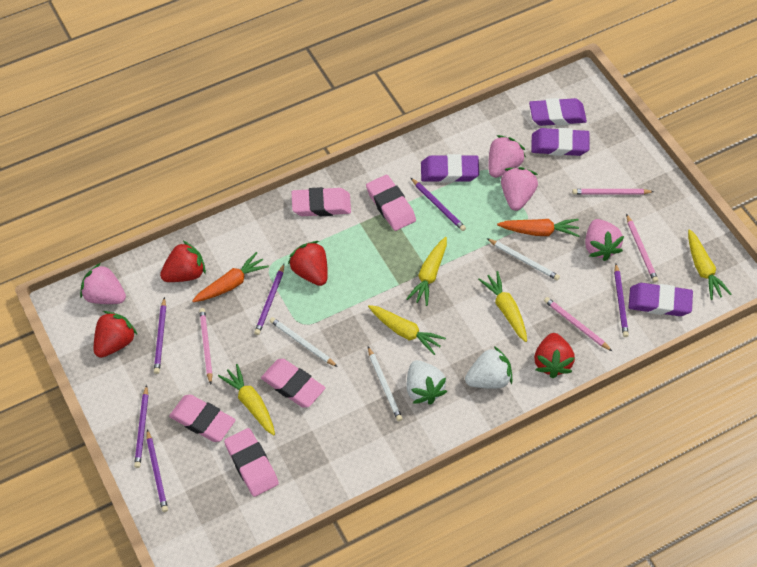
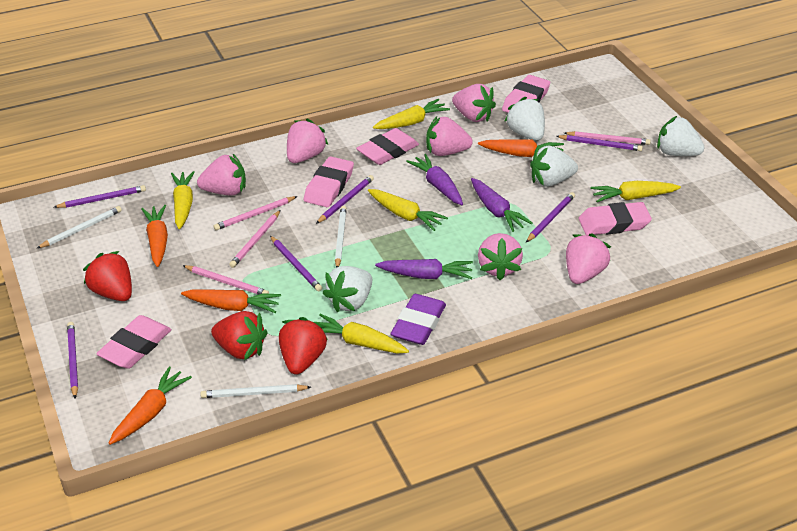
orange carrot: [192,252,269,302] [497,219,580,237] = 2 -> [109,367,192,445] [141,205,168,267] [181,289,281,313] [478,139,564,157] = 4
pink strawberry: [80,263,126,304] [488,135,526,178] [501,167,538,211] [585,219,624,261] = 4 -> [197,154,246,196] [287,119,328,163] [426,116,473,156] [452,84,496,122] [478,233,523,280] [566,234,611,284] = 6
purple carrot: none = 0 -> [375,259,473,279] [406,154,463,205] [471,178,532,232] = 3
purple eraser: [421,154,479,183] [529,98,587,126] [531,128,590,156] [629,283,693,316] = 4 -> [391,294,446,345] = 1
red strawberry: [94,311,137,358] [160,241,206,282] [288,241,328,286] [534,333,575,378] = 4 -> [83,251,132,301] [211,311,267,360] [279,317,328,375] = 3
white strawberry: [406,360,447,405] [465,346,512,389] = 2 -> [323,266,372,312] [504,97,545,141] [530,146,578,187] [657,116,705,156] = 4

